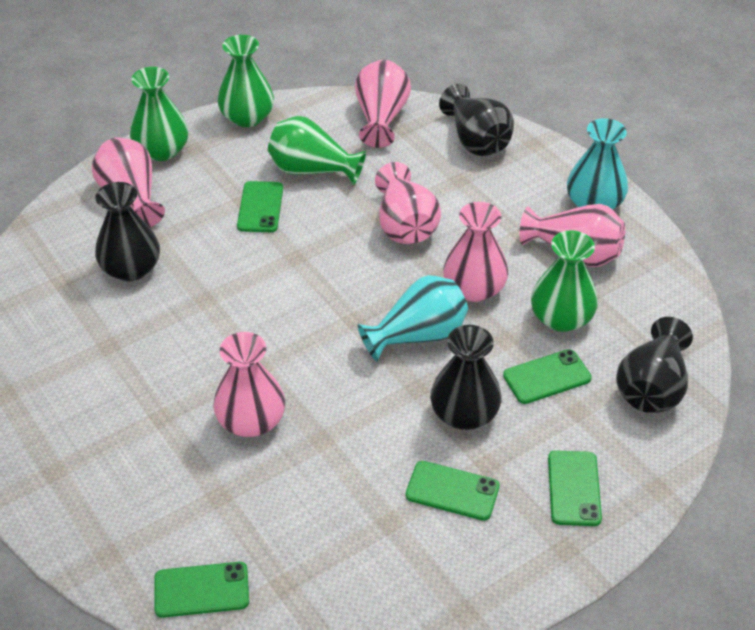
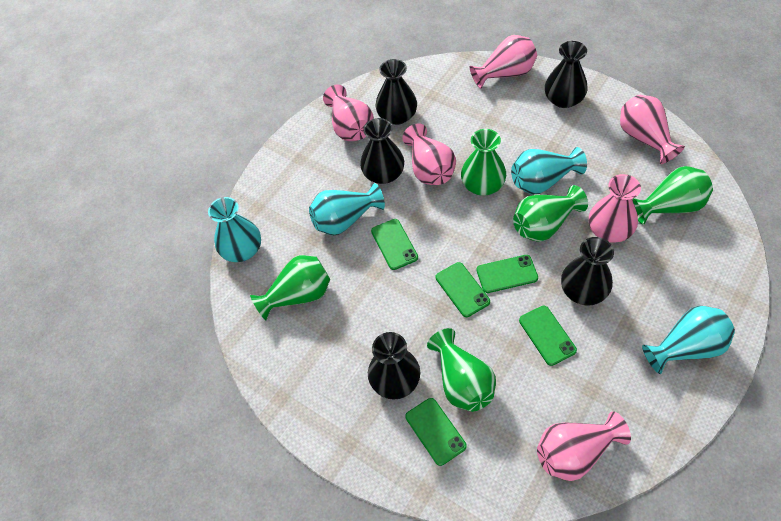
black vase: [95,182,160,281] [430,325,502,430] [439,84,514,156] [616,317,693,413] = 4 -> [360,118,404,184] [368,332,420,400] [376,59,417,125] [545,41,588,108] [561,237,614,305] = 5
green vase: [130,67,188,161] [217,35,274,127] [268,116,366,185] [531,230,598,332] = 4 -> [250,255,330,321] [427,328,496,412] [461,129,506,196] [513,185,588,242] [632,166,713,225] = 5
turquoise vase: [357,275,468,362] [567,118,628,210] = 2 -> [208,197,261,262] [309,183,385,236] [511,147,587,194] [642,306,735,374] = 4

